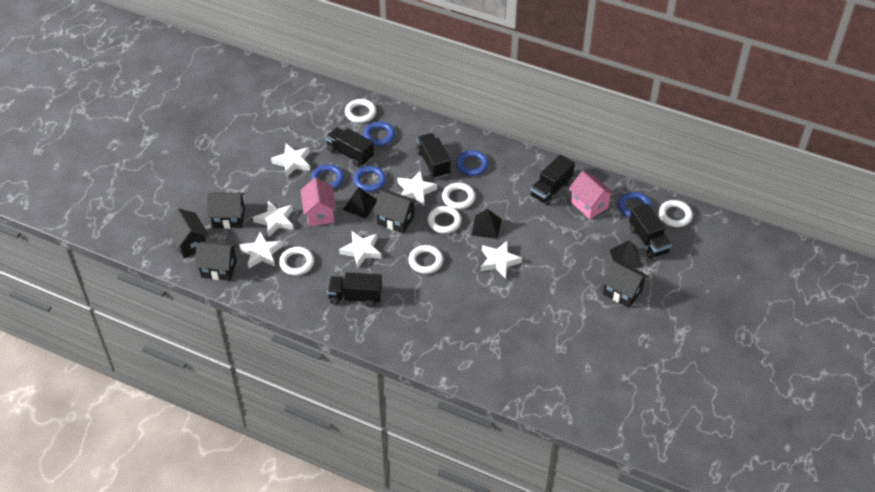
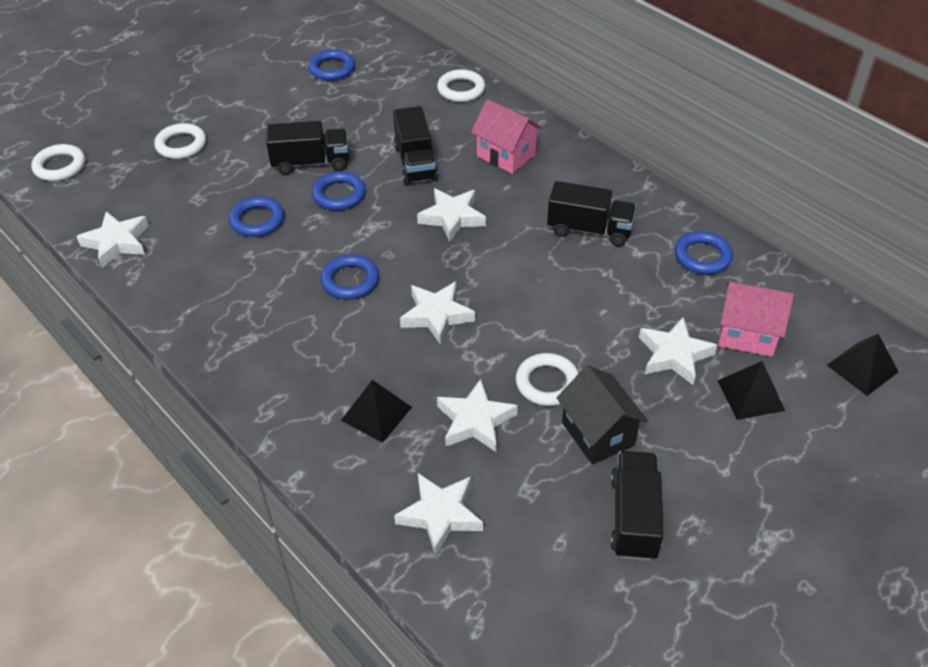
black house: [165,208,209,258] [195,241,237,281] [207,192,245,229] [373,190,417,234] [601,260,649,308] = 5 -> [557,365,648,464] = 1
black truck: [325,127,374,167] [327,272,382,307] [416,133,451,179] [530,154,575,205] [629,204,672,259] = 5 -> [266,121,349,175] [393,106,438,185] [547,181,637,246] [610,451,663,561] = 4
white ring: [279,247,314,276] [345,99,376,123] [408,245,443,274] [428,206,461,234] [442,183,475,209] [659,200,693,227] = 6 -> [31,144,85,181] [154,123,206,159] [437,69,485,102] [516,353,579,406] = 4

